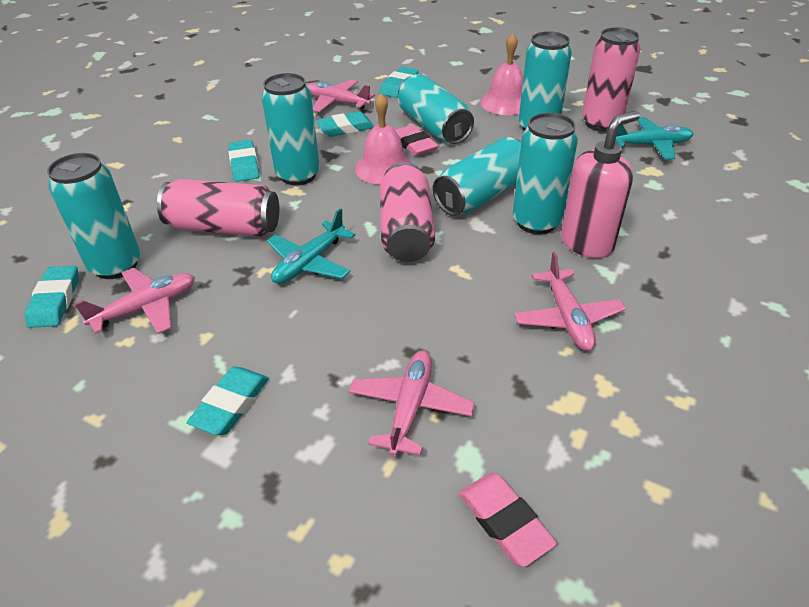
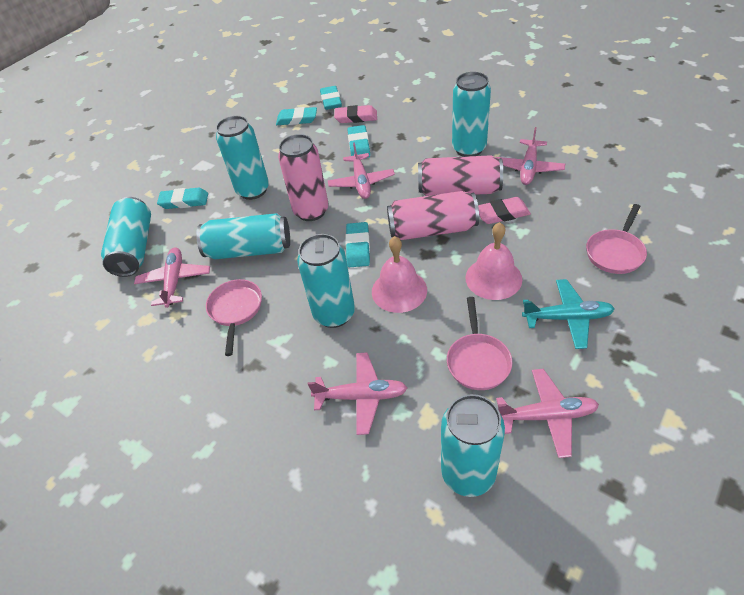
pink pan: none = 0 -> [206,279,262,356] [447,297,512,390] [586,204,647,274] = 3
pink plane: [74,268,195,334] [307,79,375,112] [348,350,475,457] [514,252,626,351] = 4 -> [134,248,210,308] [308,352,407,435] [328,142,395,199] [496,127,565,185] [496,369,599,458] = 5
pink soap dispenser: [561,111,640,258] = 1 -> none = 0
turquoise plane: [267,208,355,284] [615,117,693,160] = 2 -> [522,279,615,349] = 1

